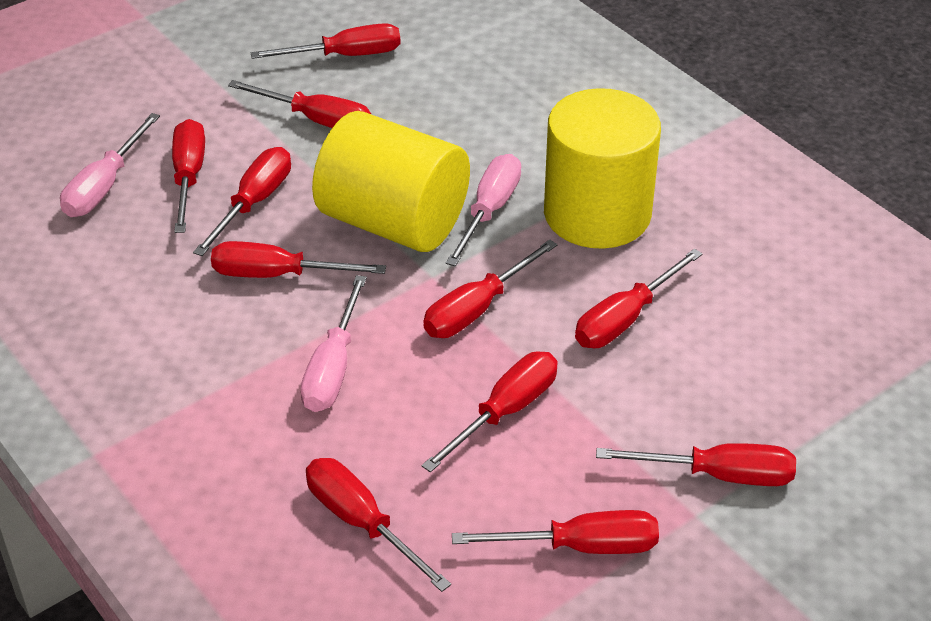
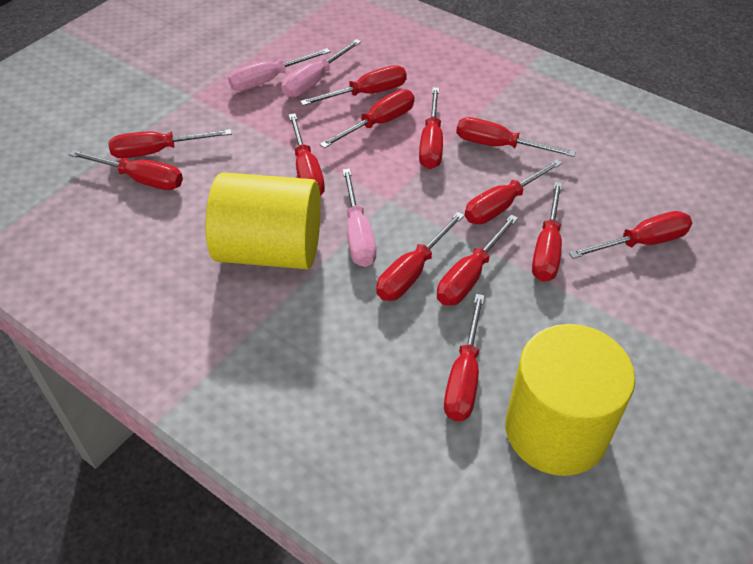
red screwdriver: [172,119,205,233] [193,147,291,256] [211,241,386,278] [228,80,371,128] [251,23,401,59] [306,458,451,592] [421,351,558,472] [423,239,557,338] [452,510,659,554] [575,249,703,348] [596,443,796,486] = 11 -> [68,150,183,190] [108,129,232,158] [289,113,325,196] [300,65,407,106] [320,89,415,148] [376,212,465,301] [419,87,443,169] [437,214,518,306] [444,294,485,421] [456,117,576,157] [465,159,562,224] [532,182,562,282] [569,211,692,259] = 13

